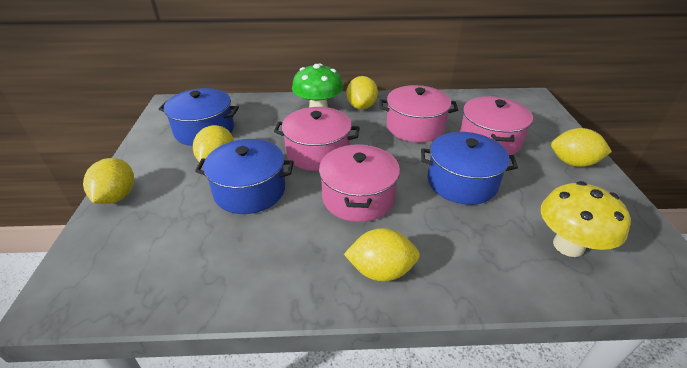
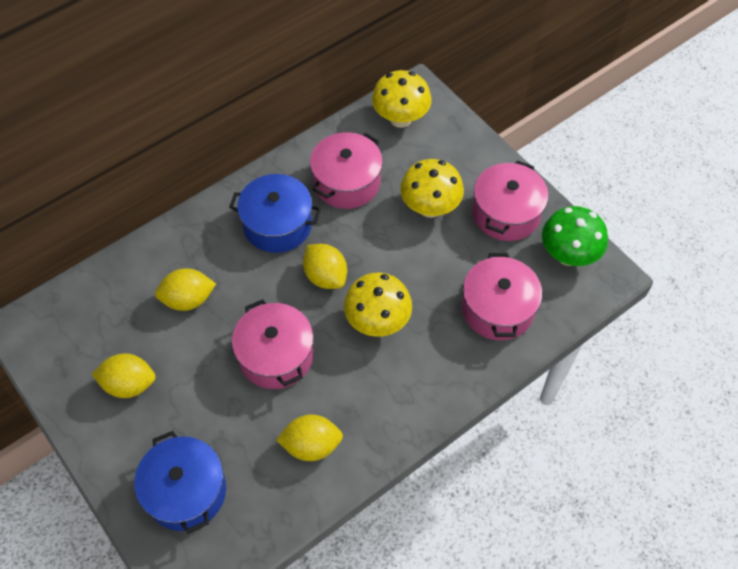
blue pot: [159,88,239,146] [195,139,294,214] [421,132,518,205] = 3 -> [134,431,226,534] [229,174,321,253] = 2
yellow lemon: [83,158,134,204] [193,125,234,164] [344,228,420,282] [346,76,378,110] [551,128,612,167] = 5 -> [92,353,156,398] [155,268,216,311] [276,414,343,461] [303,244,347,289] = 4
yellow mushroom: [541,181,631,257] = 1 -> [344,273,412,337] [372,70,432,128] [400,159,464,218] = 3

